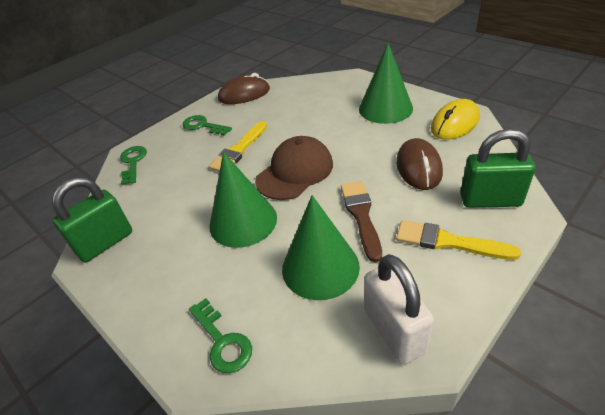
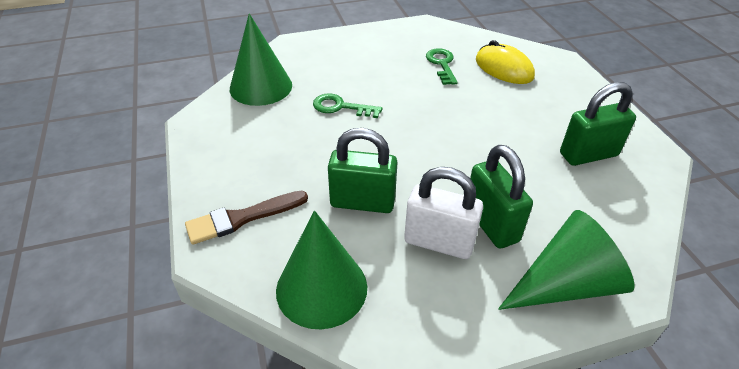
brown cap: [255,136,333,200] = 1 -> none = 0
brown mouse: [218,73,270,104] [396,138,443,190] = 2 -> none = 0
green key: [120,146,147,185] [183,115,232,136] [189,298,252,373] = 3 -> [313,93,382,118] [426,48,458,85] = 2
green padlock: [52,177,132,262] [460,129,535,208] = 2 -> [328,128,398,213] [470,145,533,248] [560,82,636,166] = 3
yellow brush: [209,121,267,172] [396,220,521,260] = 2 -> none = 0

